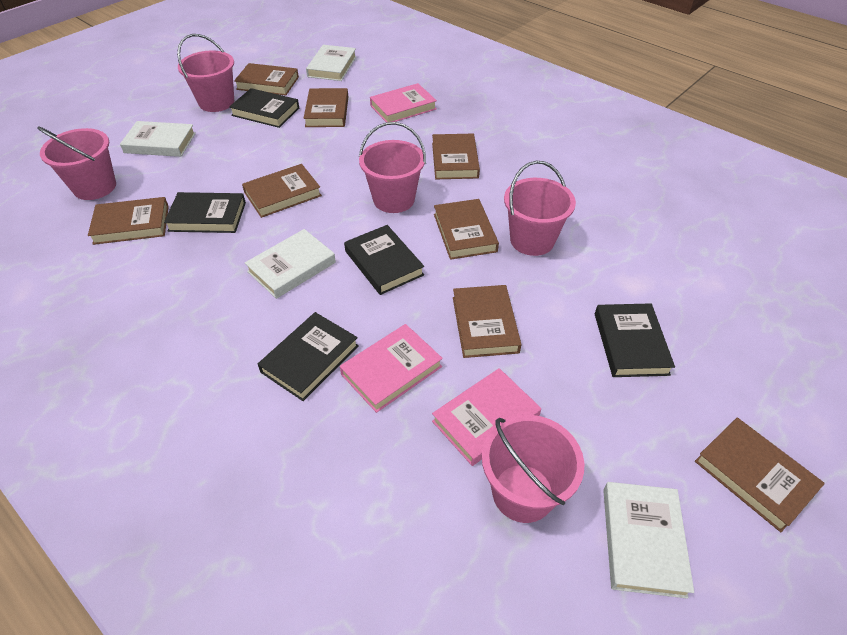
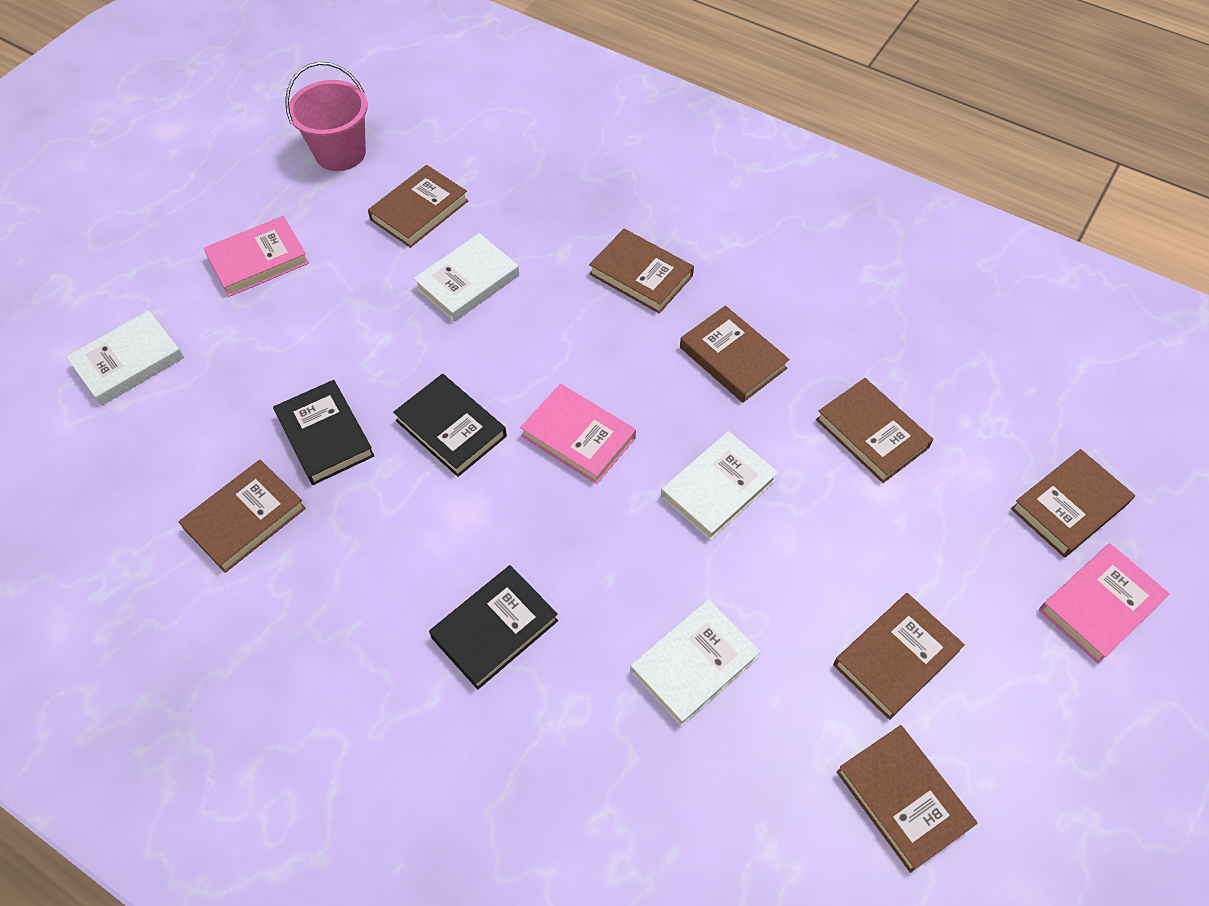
black book: [164,192,246,233] [229,88,299,128] [258,312,359,401] [344,225,424,295] [595,303,675,377] = 5 -> [273,380,375,485] [393,374,507,477] [429,565,558,690] = 3
pink bucket: [37,127,116,200] [177,34,234,112] [359,122,426,213] [482,415,584,523] [504,161,576,256] = 5 -> [285,62,368,171] = 1

